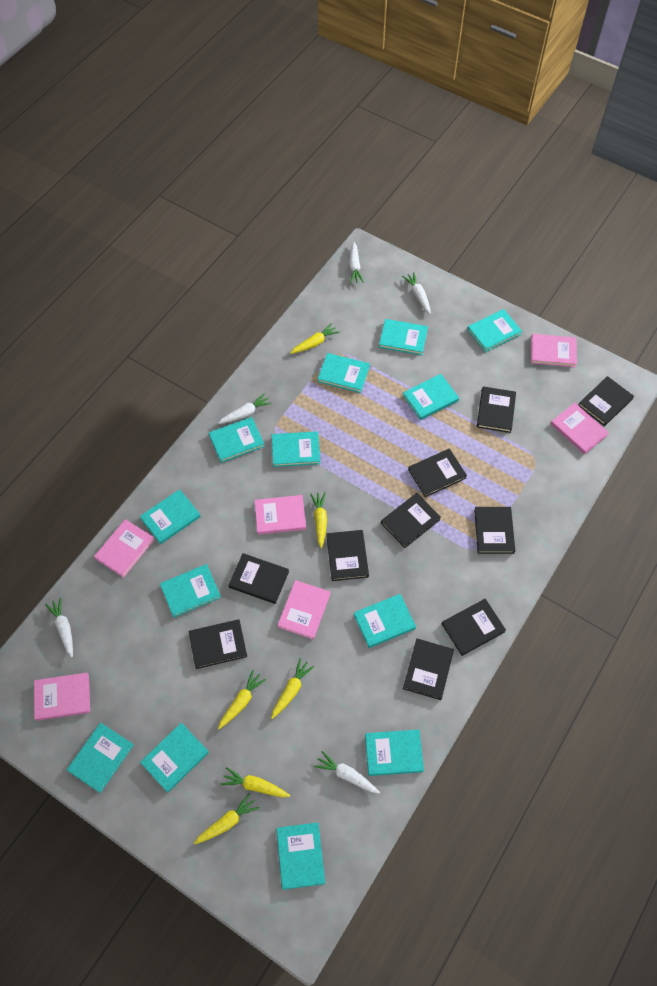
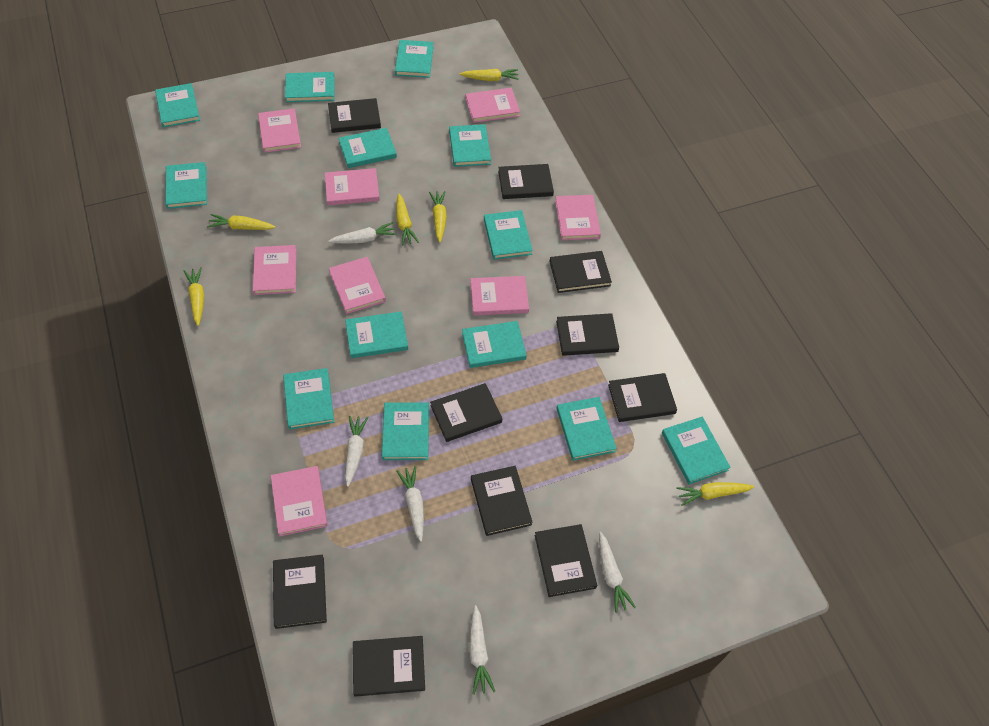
pink book: [34,673,90,721] [94,519,155,578] [254,495,306,535] [278,580,330,639] [531,334,577,367] [551,403,609,455] = 6 -> [252,245,296,295] [258,108,301,153] [271,466,328,536] [325,168,380,205] [329,257,386,314] [465,88,520,123] [470,276,529,316] [555,195,601,240] = 8

